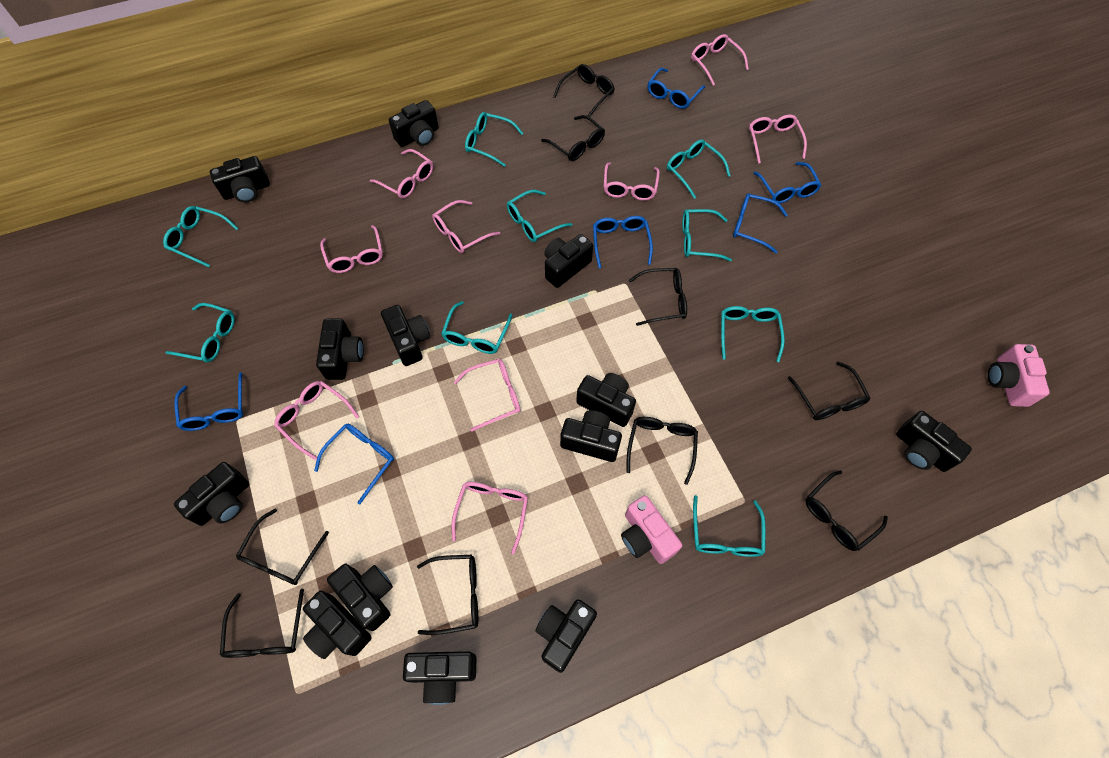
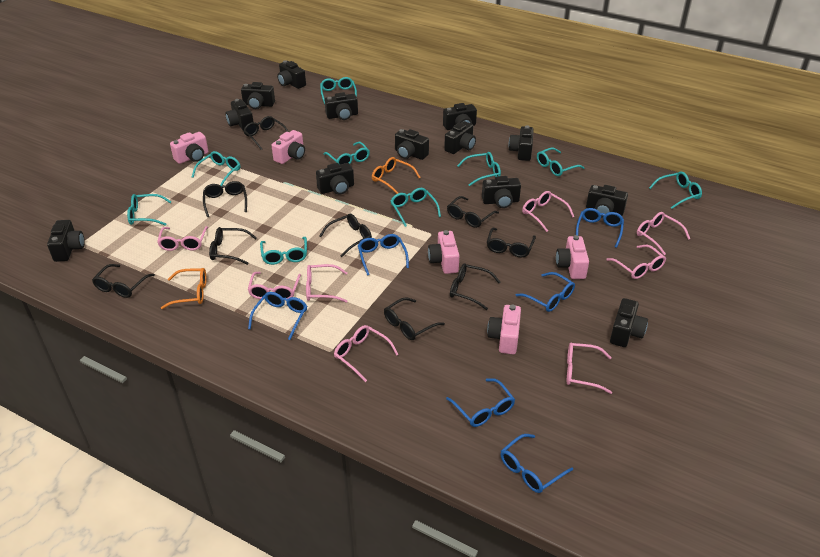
orange glasses: none = 0 -> [161,268,207,309] [372,157,421,194] = 2
pink camera: [621,495,682,564] [988,344,1050,407] = 2 -> [170,132,209,164] [271,130,305,164] [428,230,460,274] [487,305,521,354] [556,235,589,279] = 5
pink glasses: [274,381,359,460] [320,225,383,273] [370,149,433,198] [432,200,500,253] [452,482,528,554] [454,359,521,432] [604,162,660,201] [691,34,749,86] [749,115,807,164] = 9 -> [157,226,208,251] [248,272,301,299] [306,264,347,303] [334,325,399,382] [522,191,574,232] [567,343,612,394] [606,245,666,279] [637,212,690,255] = 8

